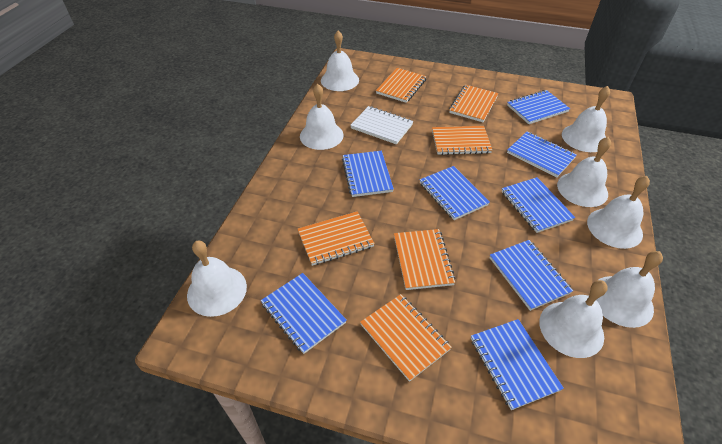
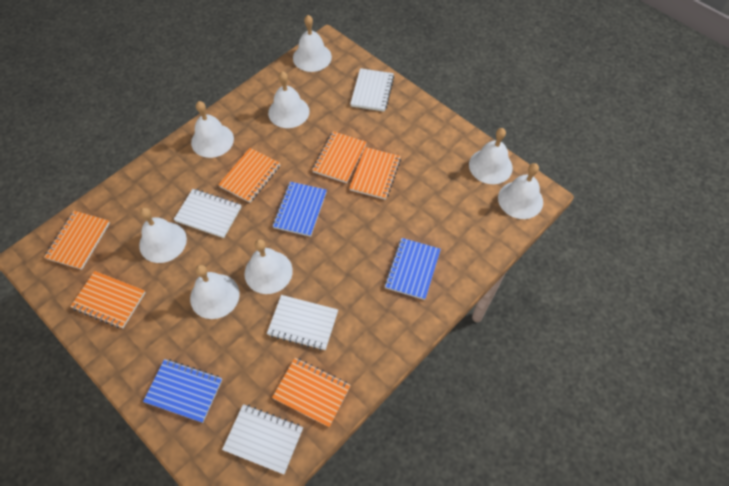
blue notebook: [261,273,347,354] [342,151,394,197] [420,166,490,220] [471,319,564,410] [490,240,573,311] [501,177,575,233] [507,90,570,124] [507,132,577,178] = 8 -> [143,359,222,423] [273,182,327,237] [385,238,441,300] = 3
white notebook: [350,106,414,145] = 1 -> [174,189,241,238] [222,404,303,474] [267,295,338,350] [350,68,394,112] = 4

